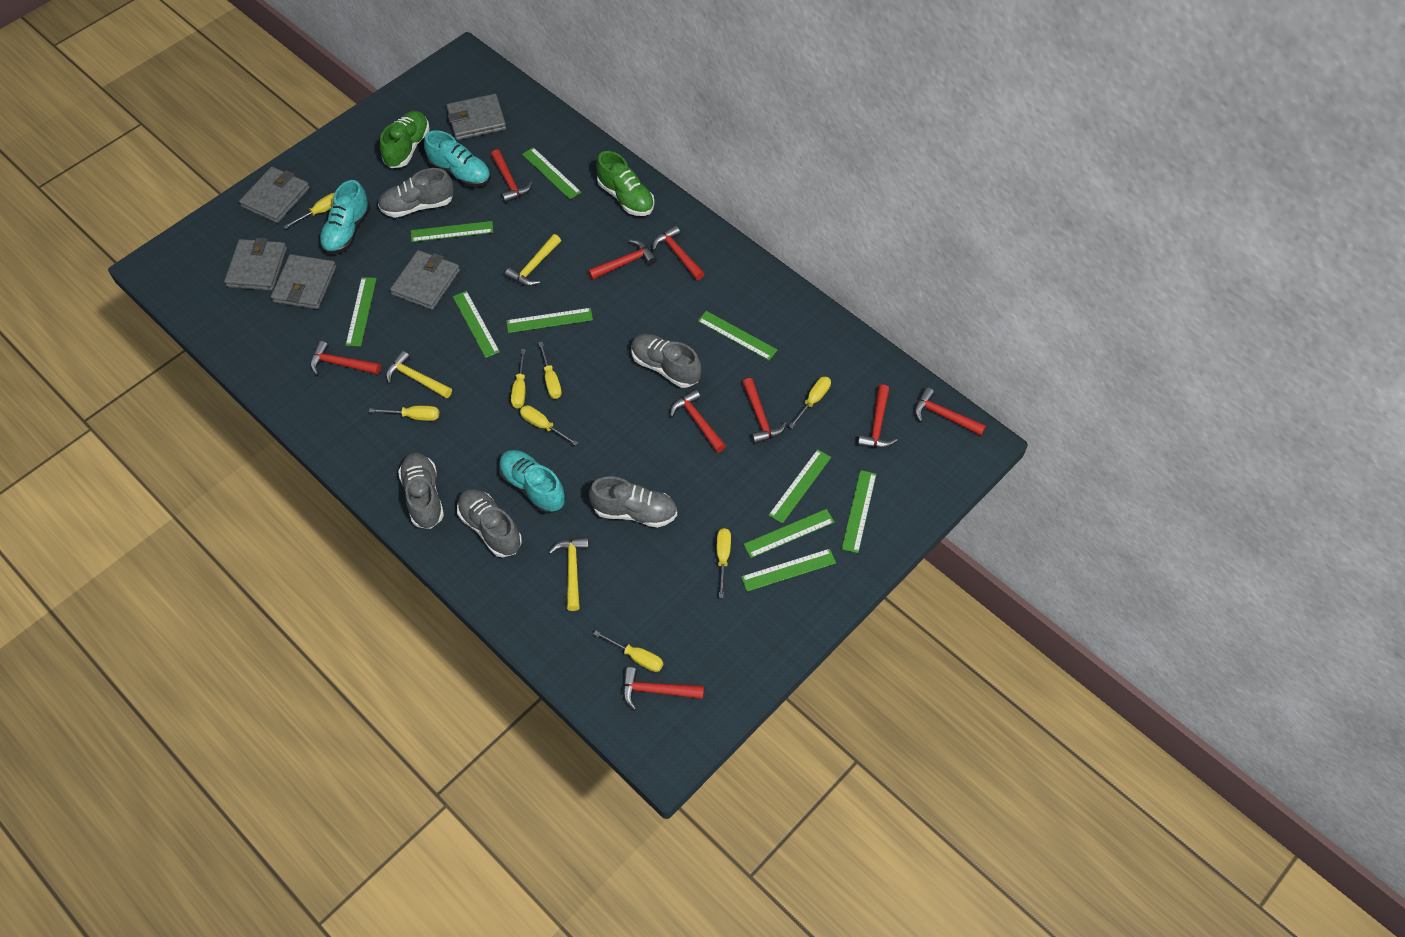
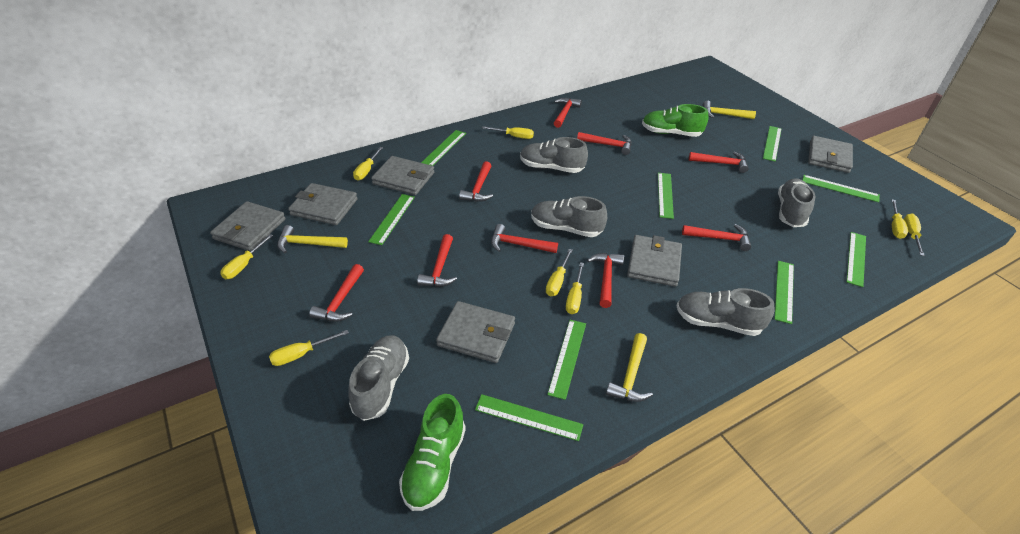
green ruler: [346,277,377,346] [411,221,493,242] [453,291,500,358] [506,308,593,333] [522,147,581,200] [698,311,777,360] [741,549,836,592] [743,509,834,558] [769,449,831,524] [842,470,876,553] = 10 -> [368,194,415,245] [421,130,466,166] [475,394,583,441] [547,320,586,400] [658,173,674,219] [763,126,782,162] [774,261,794,324] [803,175,880,202] [846,232,866,287] = 9
grey wallet: [224,238,287,291] [239,167,310,223] [271,254,336,309] [390,250,460,310] [446,94,506,140] = 5 -> [210,201,285,251] [288,183,358,225] [371,156,434,195] [436,301,515,363] [627,235,682,287] [808,136,853,173] = 6
turquoise shoe: [319,180,371,254] [424,130,491,187] [498,450,566,514] = 3 -> none = 0

